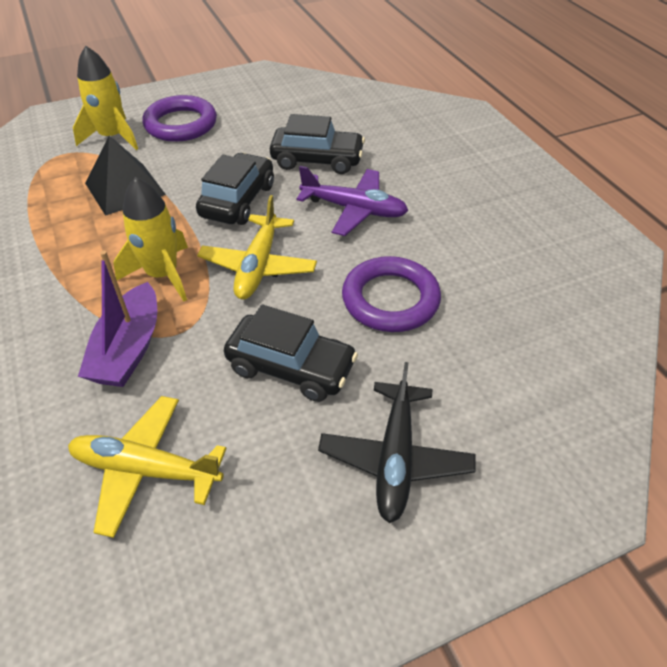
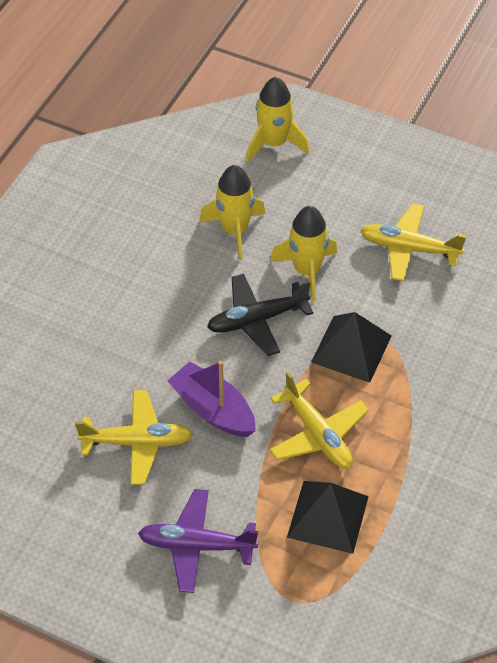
black car: [196,153,274,225] [224,305,358,402] [270,114,365,174] = 3 -> none = 0
black pyramid: [85,135,166,216] = 1 -> [287,481,369,554] [311,312,392,383] = 2
purple ring: [142,95,217,142] [342,256,441,332] = 2 -> none = 0
yellow plane: [68,396,227,538] [197,195,317,299] = 2 -> [75,390,193,485] [270,372,369,469] [360,203,466,281] = 3
yellow rocket: [73,46,138,150] [113,177,188,301] = 2 -> [200,165,265,260] [246,77,309,162] [270,206,337,301] = 3

